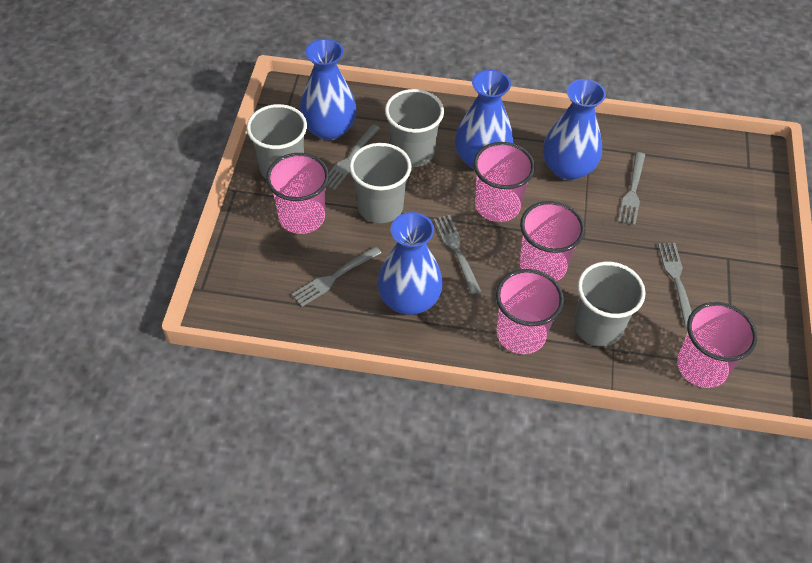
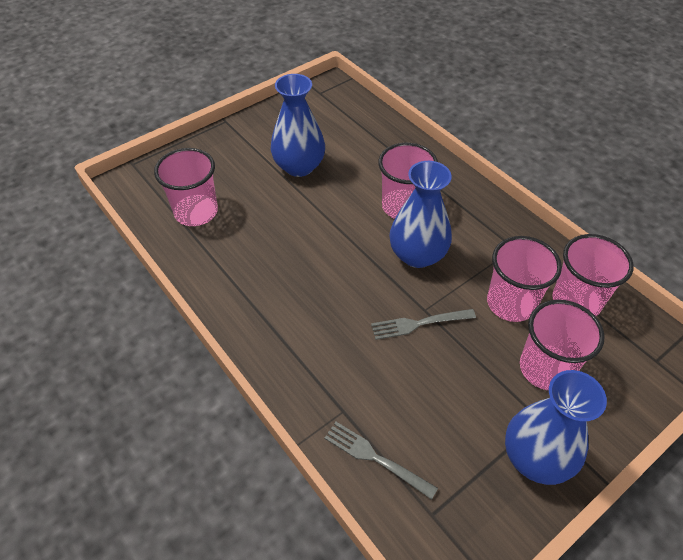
blue vase: [299,39,357,140] [377,212,443,315] [455,70,513,169] [543,79,606,180] = 4 -> [271,74,325,177] [389,161,452,268] [505,370,607,485] = 3
grey cup: [247,104,307,179] [349,143,412,223] [385,89,444,167] [574,262,646,346] = 4 -> none = 0
grey fork: [292,246,381,307] [327,124,380,190] [434,215,481,294] [618,152,645,225] [658,243,692,327] = 5 -> [324,422,438,500] [371,309,476,340] = 2

